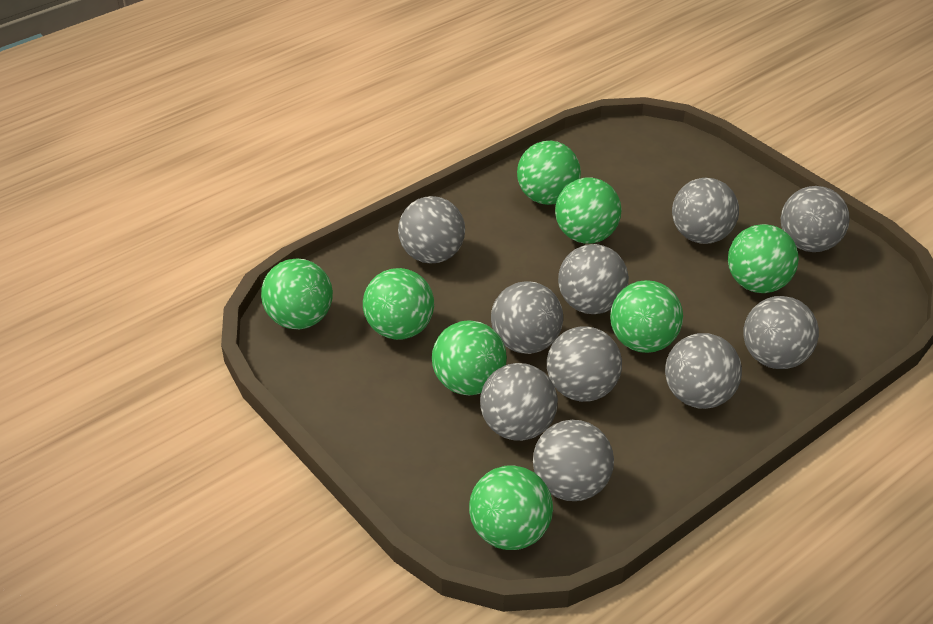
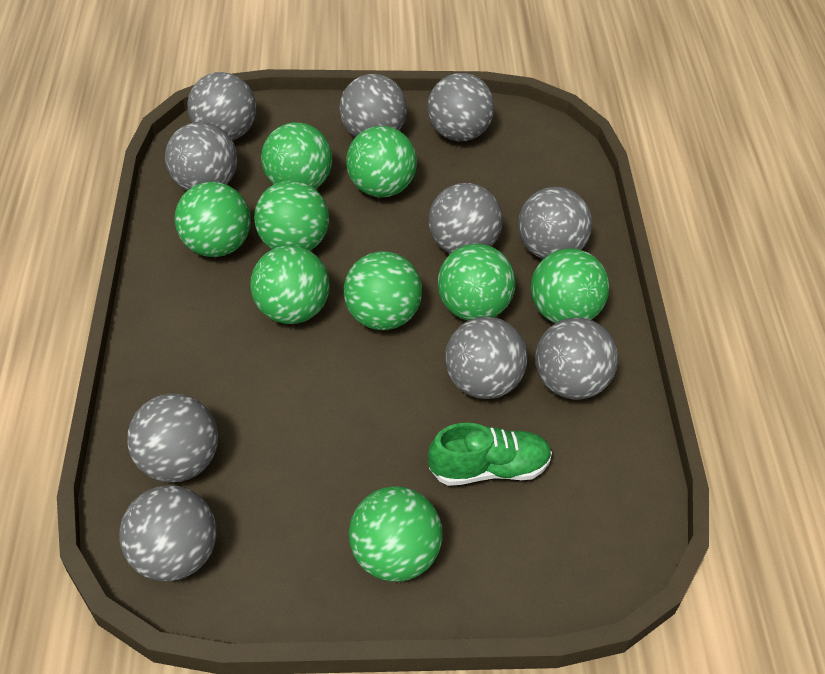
green ball: [261,258,333,329] [363,268,434,340] [432,320,507,396] [469,465,553,550] [517,141,581,205] [555,178,622,244] [610,280,683,353] [728,224,799,293] = 8 -> [175,182,251,257] [250,245,330,324] [254,180,329,251] [261,122,332,189] [344,252,422,330] [346,126,417,197] [349,486,442,582] [438,244,516,321] [531,248,609,323] = 9
green shoe: none = 0 -> [428,423,552,486] = 1

